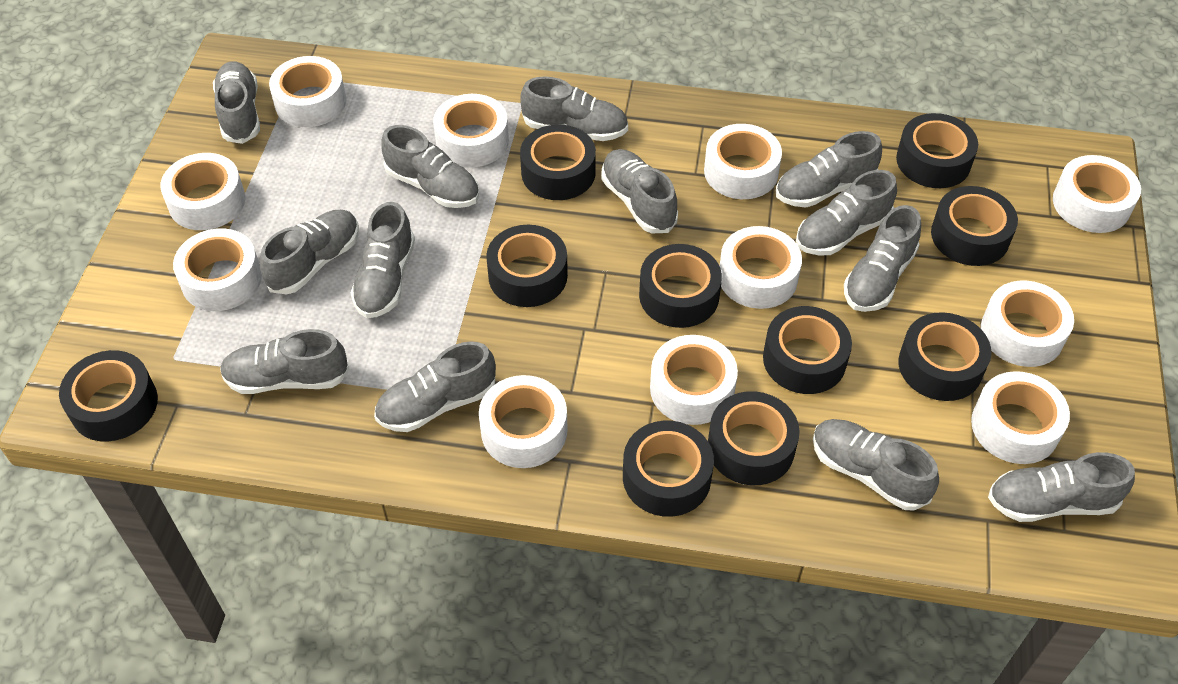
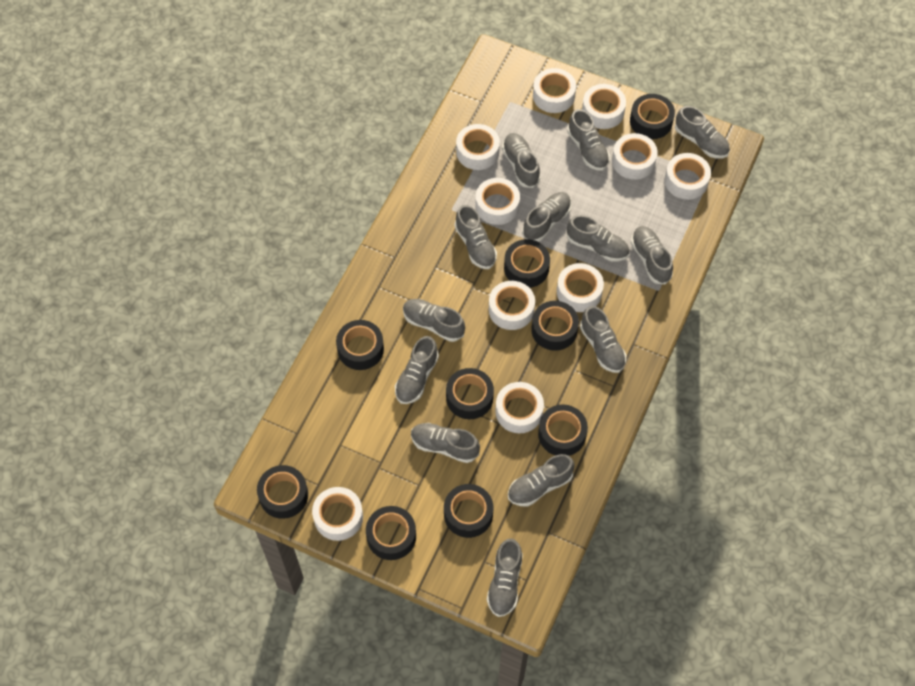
black tape: [59,350,158,441] [486,225,568,307] [520,125,596,200] [623,421,714,517] [639,244,722,328] [708,391,800,485] [763,306,852,394] [896,113,978,188] [898,312,992,401] [931,186,1018,266] = 10 -> [257,465,308,519] [336,320,384,370] [366,506,416,560] [444,484,493,538] [446,368,494,419] [504,239,550,288] [531,301,579,351] [538,404,588,456] [630,94,675,139] = 9
white tape: [160,153,245,230] [173,228,262,311] [269,56,346,127] [433,94,509,168] [479,375,568,468] [650,335,738,425] [704,124,782,199] [720,226,802,309] [971,371,1070,464] [981,281,1074,367] [1053,155,1141,233] = 11 -> [312,487,363,541] [456,124,500,170] [475,178,520,225] [489,281,535,330] [495,382,544,433] [533,68,576,113] [557,263,604,312] [582,84,626,129] [612,133,658,180] [664,153,711,200] = 10

